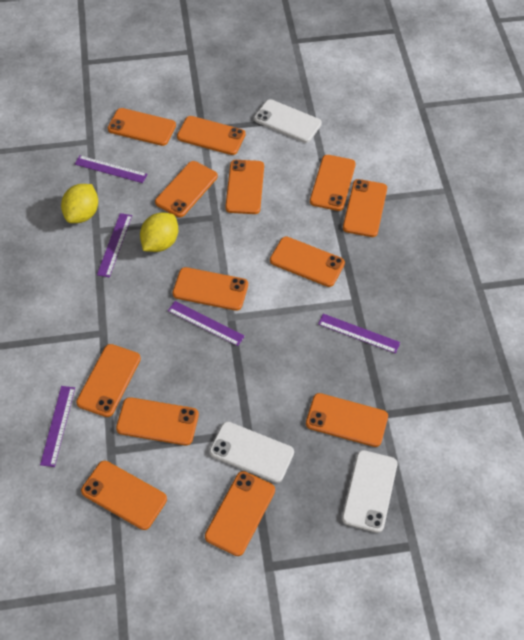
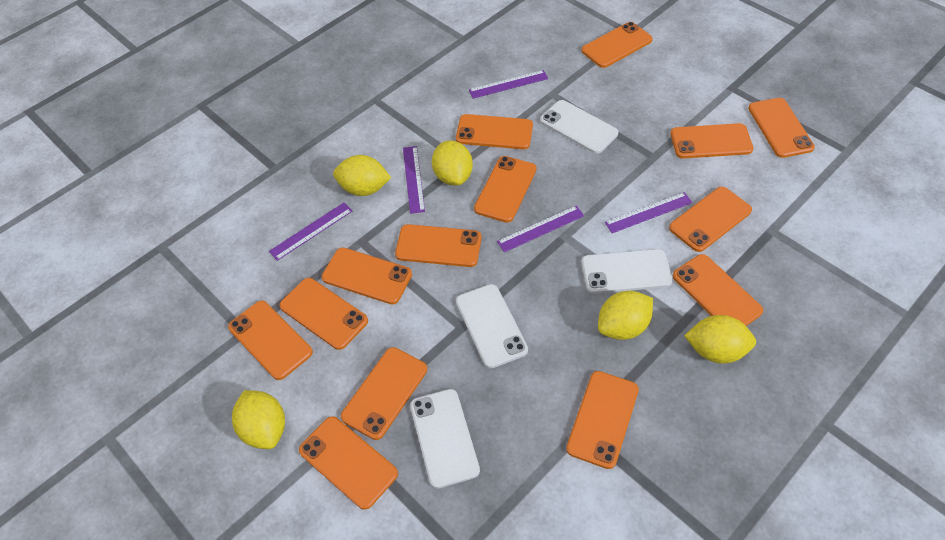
orange phone: [76,344,141,417] [81,461,167,530] [108,108,176,146] [116,397,199,446] [155,161,218,217] [173,267,248,311] [177,116,246,155] [205,471,275,556] [225,160,264,214] [270,236,345,287] [306,393,388,447] [310,155,356,211] [343,179,387,237] = 13 -> [228,301,313,380] [280,278,368,350] [299,416,398,510] [322,247,412,304] [341,347,427,440] [395,224,482,267] [456,114,533,149] [474,156,537,223] [566,371,639,469] [582,22,653,68] [669,187,752,252] [670,123,753,159] [673,254,763,326] [748,98,815,158] = 14
white phone: [209,422,294,483] [254,99,322,143] [342,450,397,533] = 3 -> [410,389,480,489] [456,284,528,368] [540,100,618,154] [581,249,673,294] = 4
yellow lemon: [61,184,98,223] [140,213,178,252] = 2 -> [232,390,285,449] [333,155,391,196] [432,140,473,186] [598,291,653,340] [684,315,756,364] = 5

